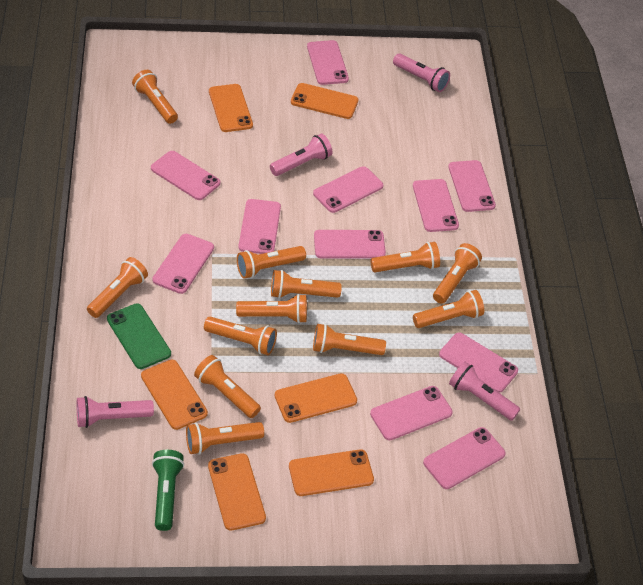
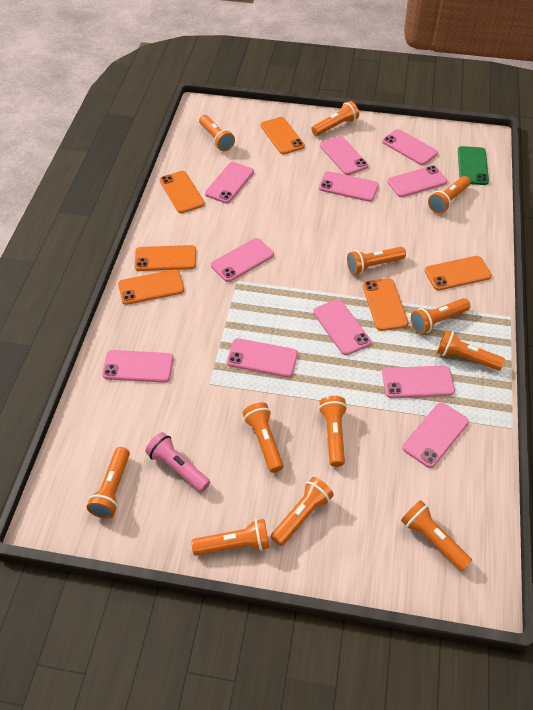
green flashlight: [152,450,184,531] = 1 -> none = 0
pink flashlight: [77,396,154,428] [270,133,332,176] [393,54,450,92] [449,362,520,421] = 4 -> [145,432,210,492] = 1

